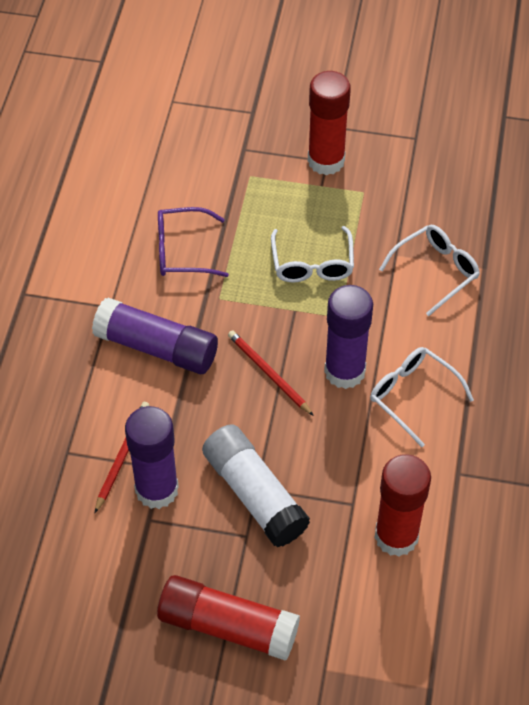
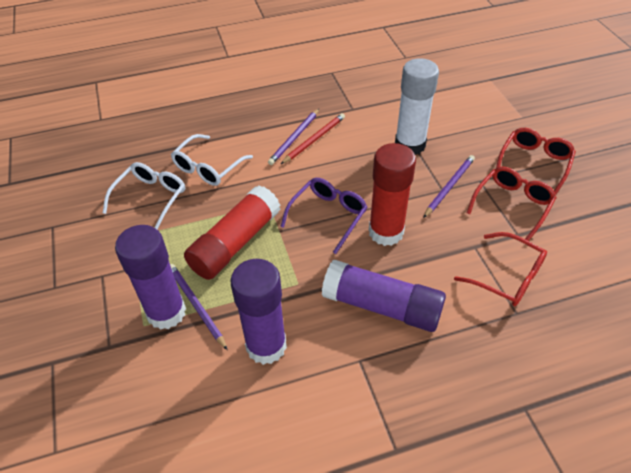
purple pencil: none = 0 -> [170,264,227,350] [268,109,319,165] [423,155,475,218] = 3
red glasses: none = 0 -> [454,232,547,306] [467,167,557,241] [496,128,576,195] = 3
red glue stick: [157,575,300,661] [308,71,351,175] [375,454,431,557] = 3 -> [184,186,281,280] [369,143,416,246] = 2
red pencil: [95,402,150,513] [228,330,314,416] = 2 -> [281,113,345,164] = 1
white glasses: [271,226,354,282] [370,347,474,447] [379,225,480,316] = 3 -> [103,162,185,229] [171,134,253,186] = 2

